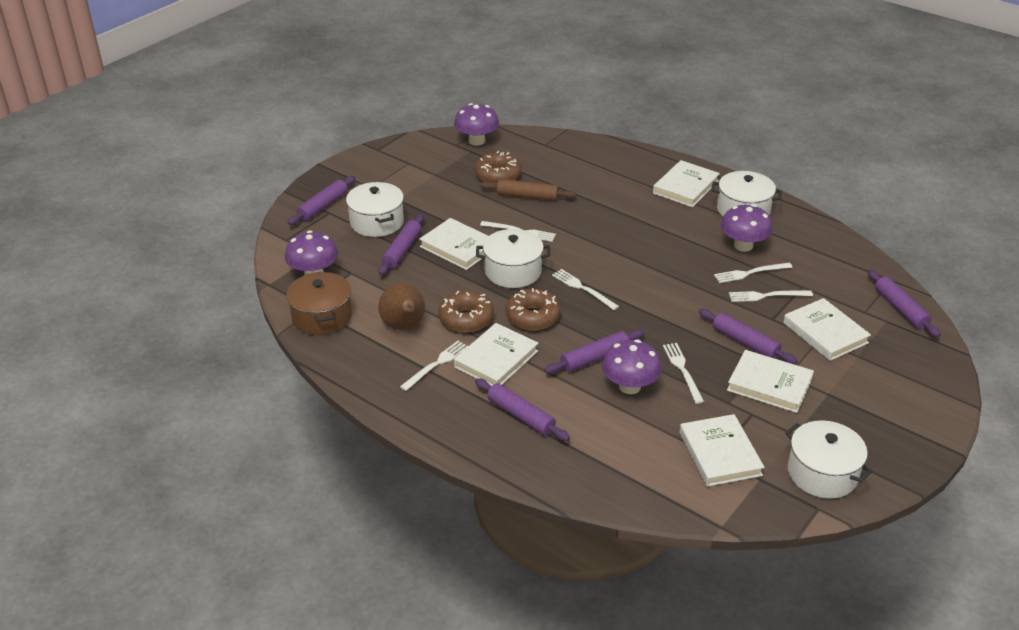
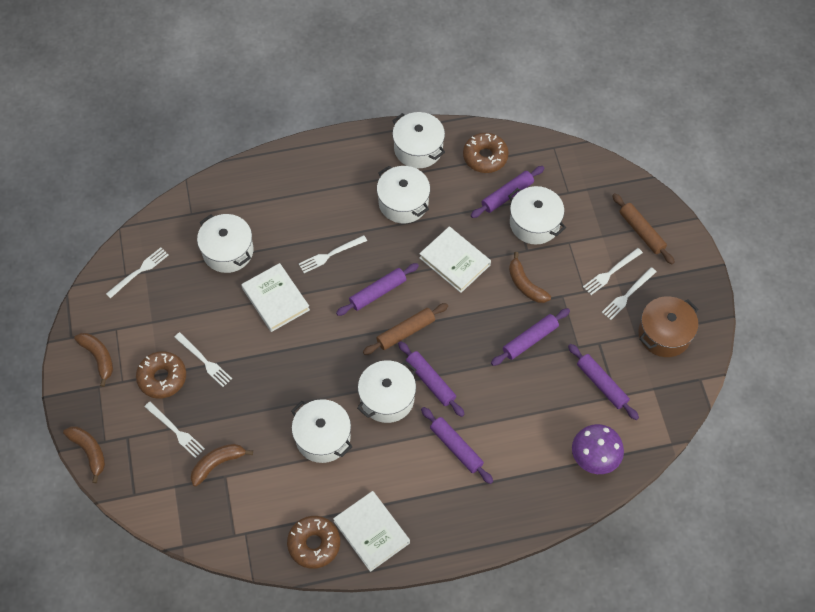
brown banana: none = 0 -> [63,426,105,483] [74,333,113,387] [191,444,253,486] [509,252,551,303] = 4
brown pear: [378,284,425,330] = 1 -> none = 0
brown rolling pin: [480,179,577,201] = 1 -> [363,303,448,355] [612,193,675,264] = 2
purple mushroom: [285,230,338,275] [454,103,499,146] [602,339,662,394] [721,204,773,252] = 4 -> [572,424,624,474] = 1
white book: [419,218,488,270] [454,323,538,386] [653,160,720,207] [680,414,765,487] [727,350,814,413] [783,298,871,361] = 6 -> [241,263,310,332] [333,491,410,572] [419,226,491,293] = 3
white pot: [346,182,404,237] [476,229,551,288] [711,171,782,217] [785,420,873,499] = 4 -> [197,214,254,273] [291,399,352,463] [357,360,416,423] [377,166,430,223] [392,112,445,168] [508,186,566,244] = 6

